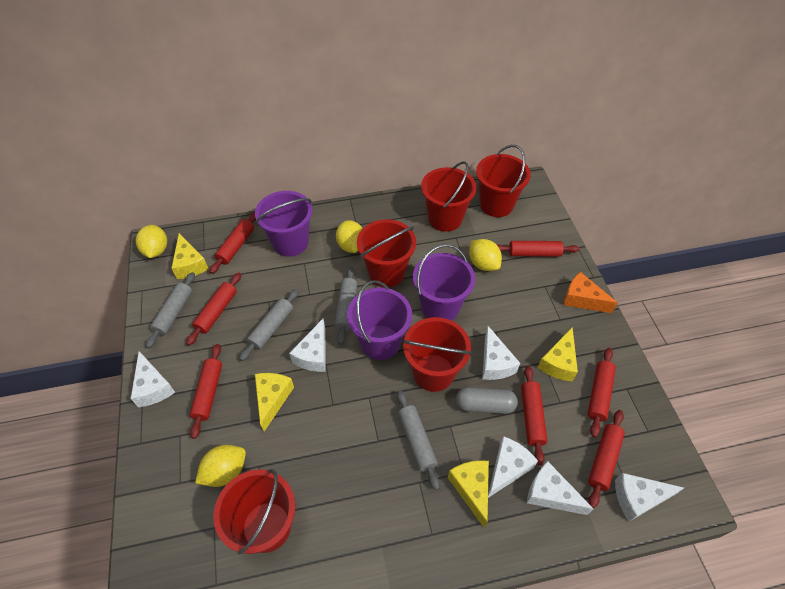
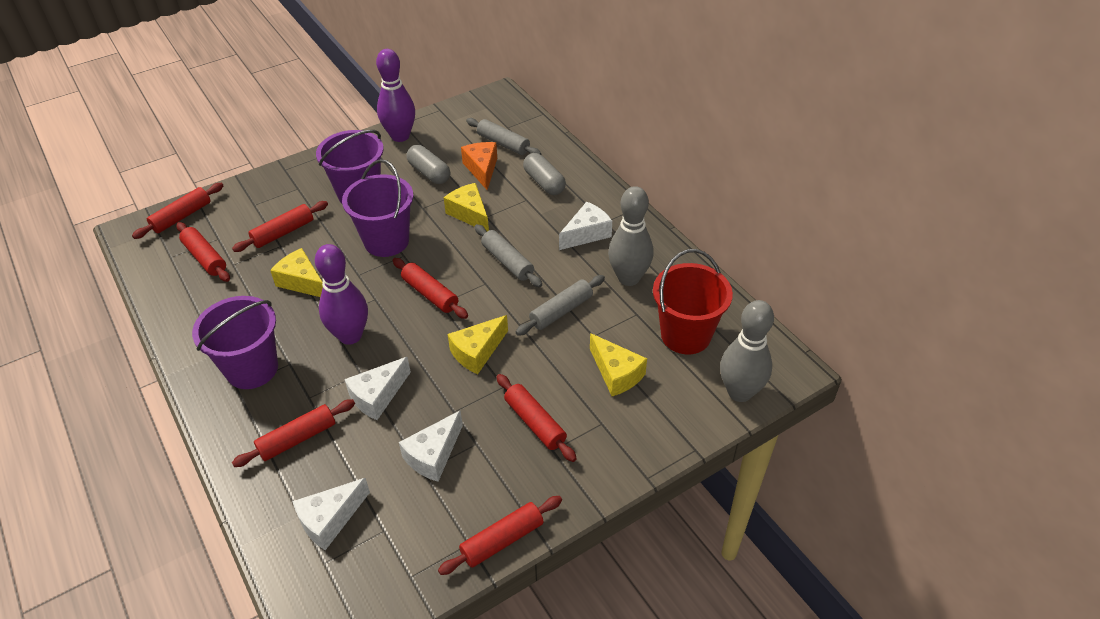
grey bowling pin: none = 0 -> [608,186,654,286] [720,300,774,402] = 2
grey capsule: [456,387,518,414] = 1 -> [406,145,450,184] [523,153,566,195] = 2
grey rolling pin: [146,272,195,348] [239,289,299,361] [334,267,357,345] [397,390,440,490] = 4 -> [466,118,542,155] [475,224,542,288] [516,275,605,336] = 3
purple bowling pin: none = 0 -> [315,244,368,345] [376,49,415,142] = 2
red bucket: [213,469,295,555] [357,219,416,287] [402,317,472,392] [421,161,476,232] [476,145,531,217] = 5 -> [653,249,733,354] = 1
white cheese: [130,351,175,407] [289,318,325,372] [482,326,520,380] [488,436,538,498] [527,461,594,515] [615,473,684,522] = 6 -> [292,478,370,550] [344,357,411,420] [399,410,463,482] [559,202,612,250] = 4
yellow lemon: [136,225,167,258] [195,445,246,487] [336,220,363,253] [469,239,502,271] = 4 -> none = 0

